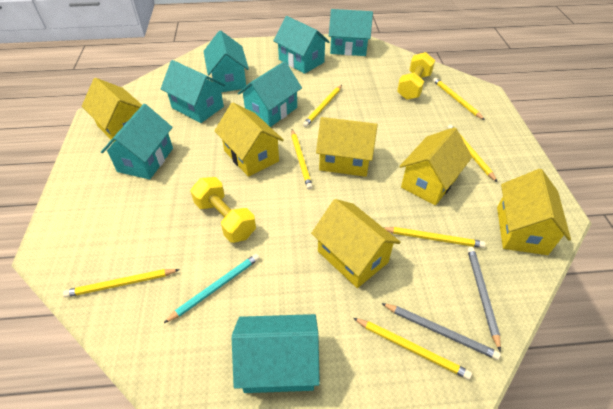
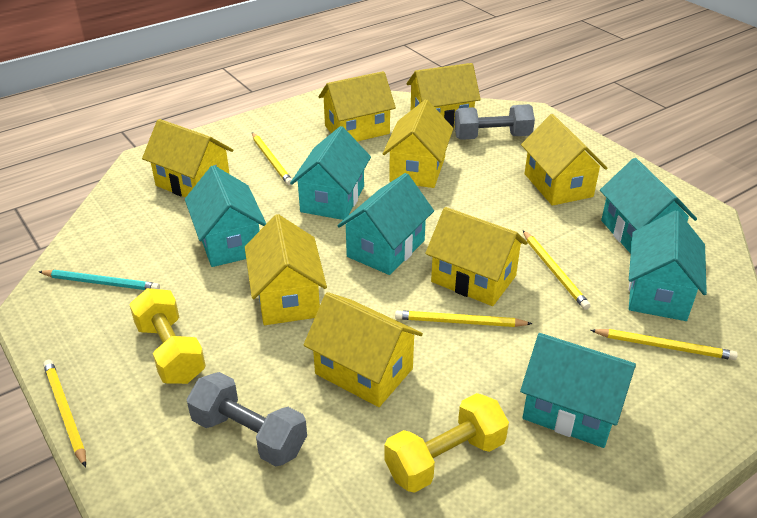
grey dumbbell: none = 0 -> [186,372,307,467] [454,104,535,140] = 2
grey pencil: [382,303,501,360] [467,247,501,352] = 2 -> none = 0
turquoise house: [101,104,173,179] [161,60,225,123] [203,30,249,92] [232,314,320,393] [238,61,302,127] [273,16,329,74] [329,9,373,56] = 7 -> [185,165,266,267] [290,126,371,220] [337,173,434,275] [520,333,636,448] [600,158,697,254] [629,210,707,321] = 6
yellow house: [82,78,142,142] [214,103,284,177] [311,199,401,288] [316,117,378,177] [399,127,472,205] [497,169,571,255] = 6 -> [142,119,233,198] [245,214,327,325] [303,292,423,407] [318,71,396,141] [383,100,454,188] [407,63,481,128] [425,207,528,306] [521,114,608,206] = 8
yellow pencil: [63,269,180,297] [291,130,313,190] [303,85,342,127] [353,318,472,380] [383,227,486,248] [433,78,485,120] [448,124,497,182] = 7 -> [43,360,86,468] [252,132,292,185] [395,310,533,327] [523,230,591,310] [590,329,738,360] = 5

